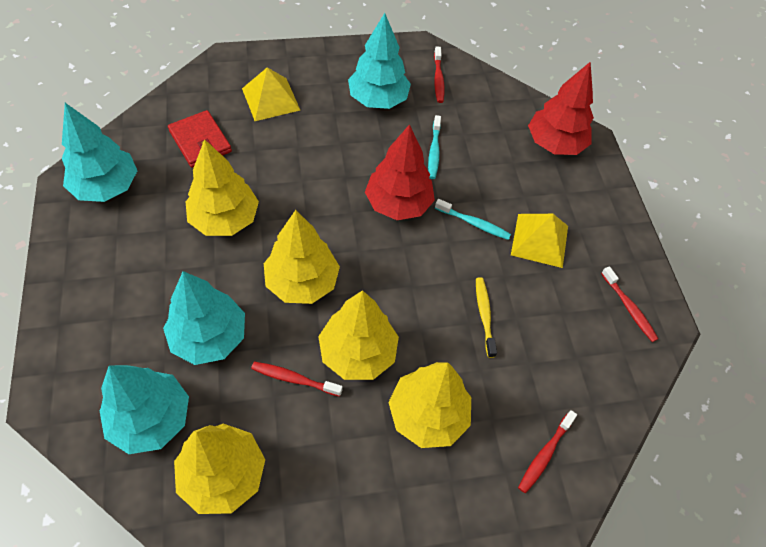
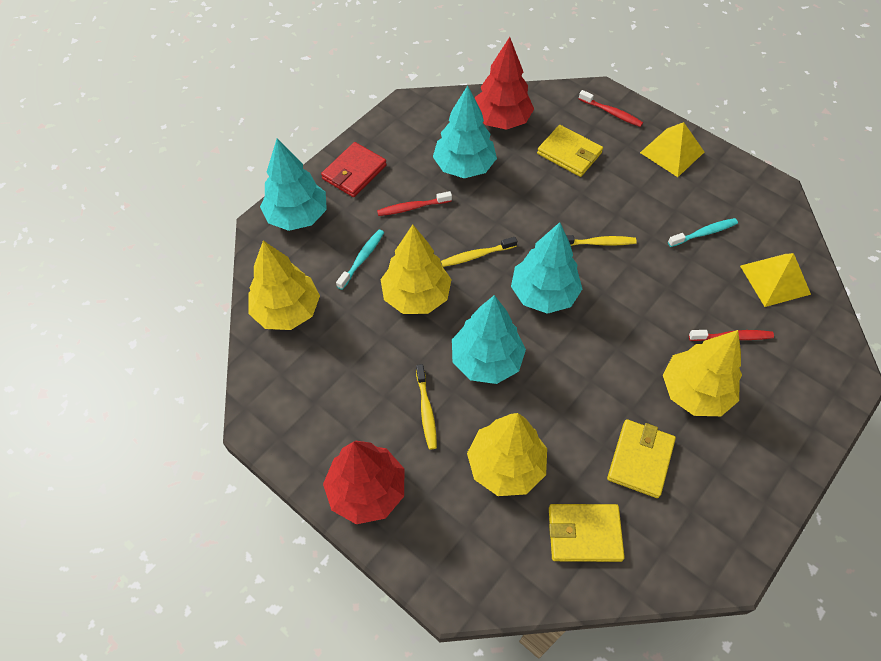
red toothbrush: [251,362,343,397] [434,47,445,103] [518,410,577,493] [601,266,658,342] = 4 -> [377,191,452,216] [579,90,643,127] [689,330,774,341] = 3
yellow toothbrush: [476,277,497,358] = 1 -> [416,364,437,449] [441,237,517,267] [566,235,636,246] = 3
yellow tree: [174,424,265,514] [185,139,259,236] [264,210,340,304] [318,290,399,380] [388,362,471,448] = 5 -> [249,241,320,330] [380,225,452,314] [467,413,547,496] [663,330,742,416] = 4
yellow wallet: none = 0 -> [537,125,603,177] [549,504,625,562] [607,419,676,498] = 3

